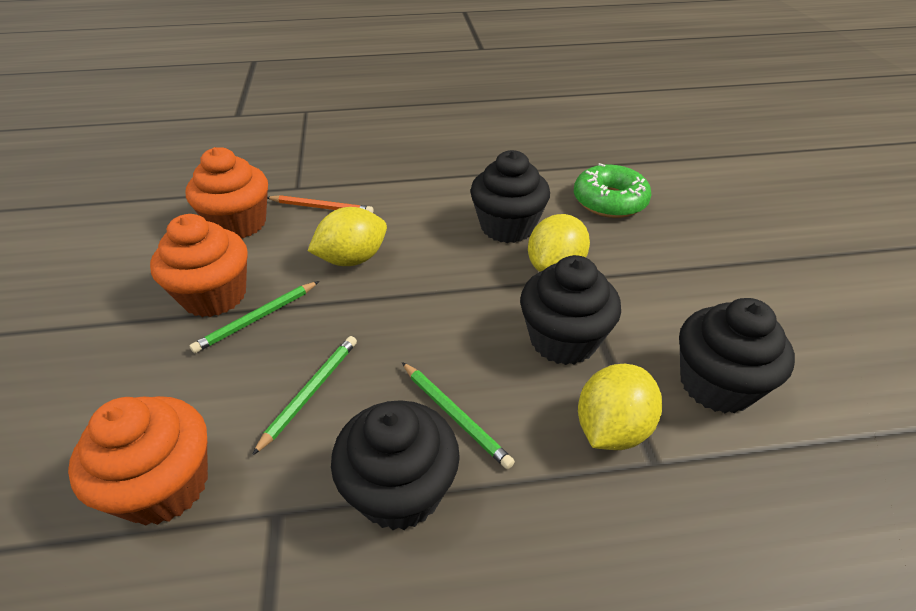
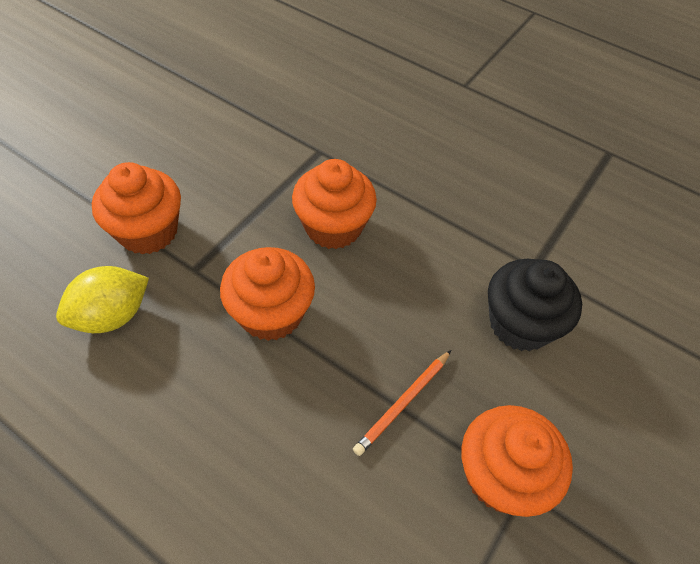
black cupcake: [331,400,460,530] [470,150,550,243] [520,255,621,365] [679,298,795,413] = 4 -> [488,259,582,351] = 1
green donut: [574,163,652,218] = 1 -> none = 0
green pencil: [190,281,319,353] [252,336,357,456] [402,362,515,469] = 3 -> none = 0
orange cupcake: [68,396,208,525] [150,214,248,317] [186,147,268,238] = 3 -> [92,162,181,254] [220,247,315,341] [292,159,377,249] [462,405,573,517] = 4
yellow lemon: [308,207,387,266] [528,214,590,272] [578,364,662,450] = 3 -> [56,266,149,333] = 1

